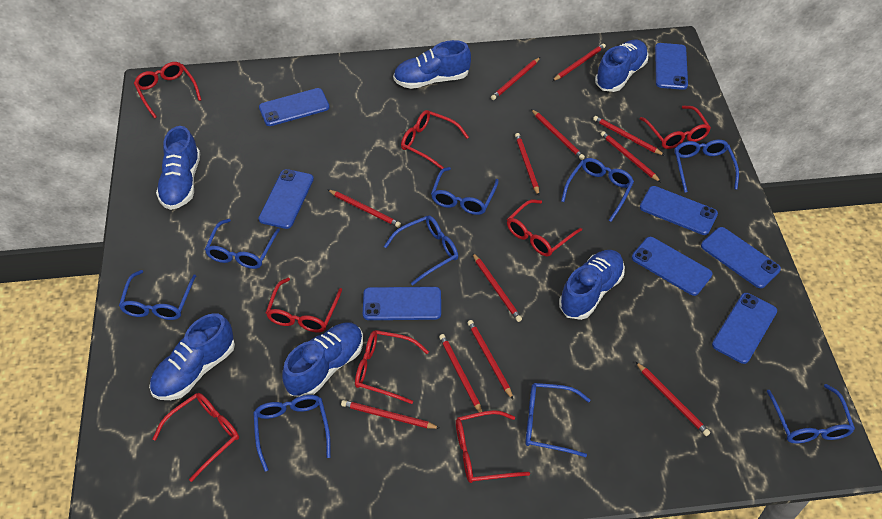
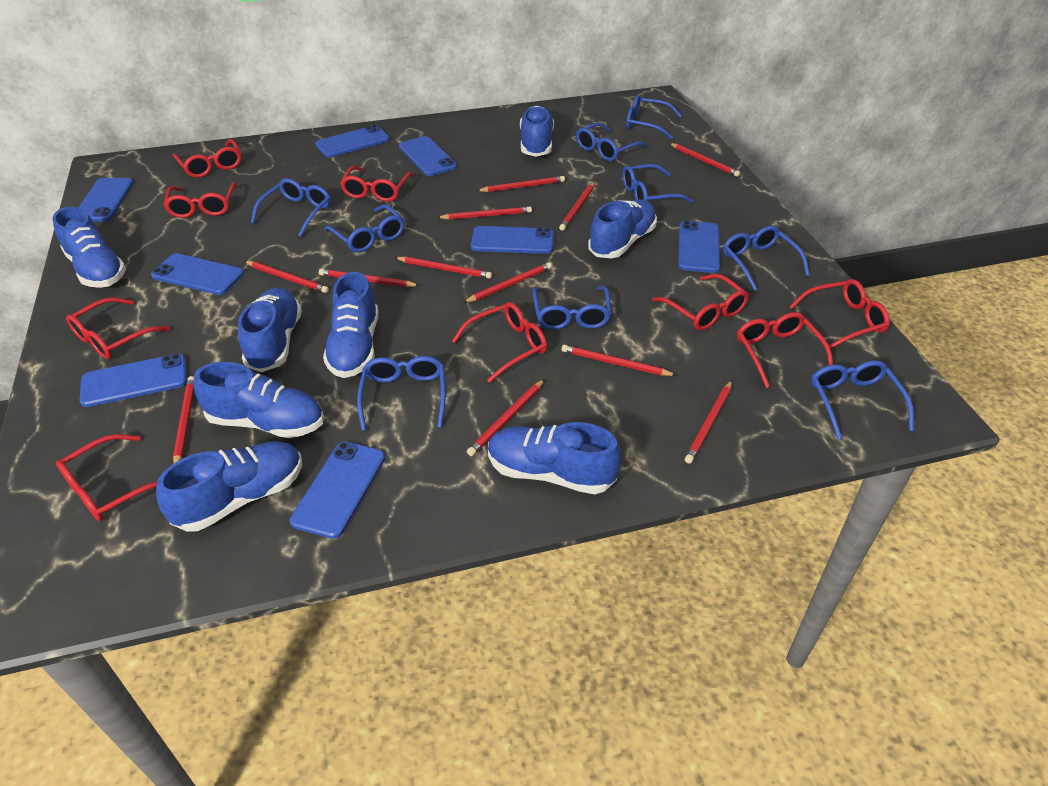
blue shoe: [149,313,235,400] [156,126,200,210] [282,323,363,397] [393,40,471,89] [559,250,625,320] [595,40,648,92] = 6 -> [53,207,126,288] [156,441,302,532] [193,362,324,438] [238,287,302,372] [323,272,378,378] [488,422,621,494] [520,105,554,157] [588,199,657,258] = 8
red glasses: [134,62,201,119] [153,393,239,482] [266,278,342,333] [355,330,429,404] [401,110,469,170] [456,410,530,483] [507,199,582,257] [640,105,711,149] = 8 -> [56,434,157,521] [66,297,171,359] [163,182,237,218] [173,139,242,178] [340,166,414,202] [452,302,547,383] [652,274,749,330] [737,312,833,388] [789,279,890,349] = 9

